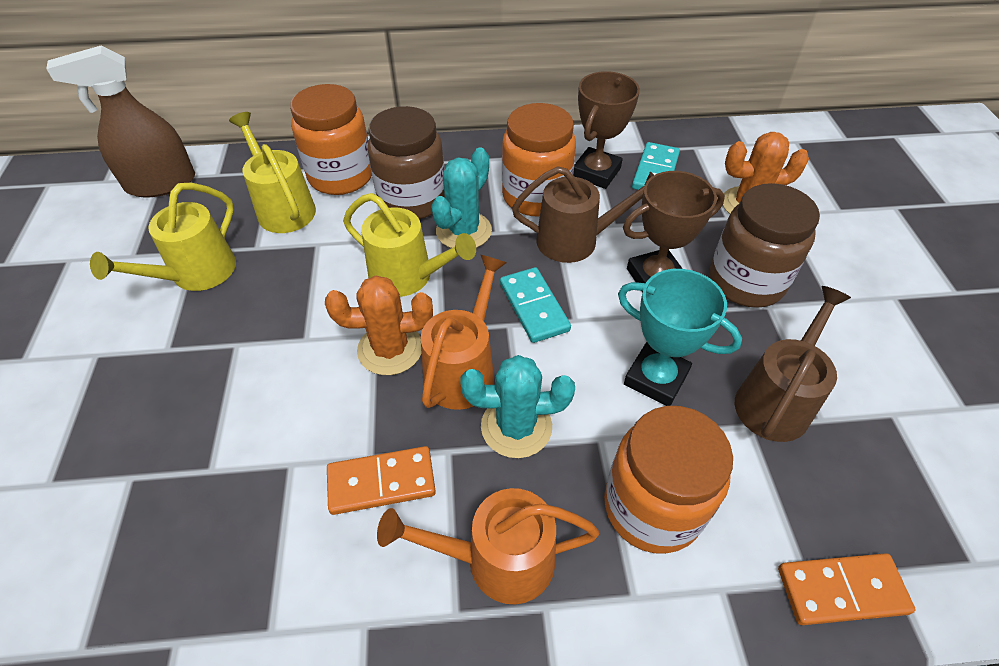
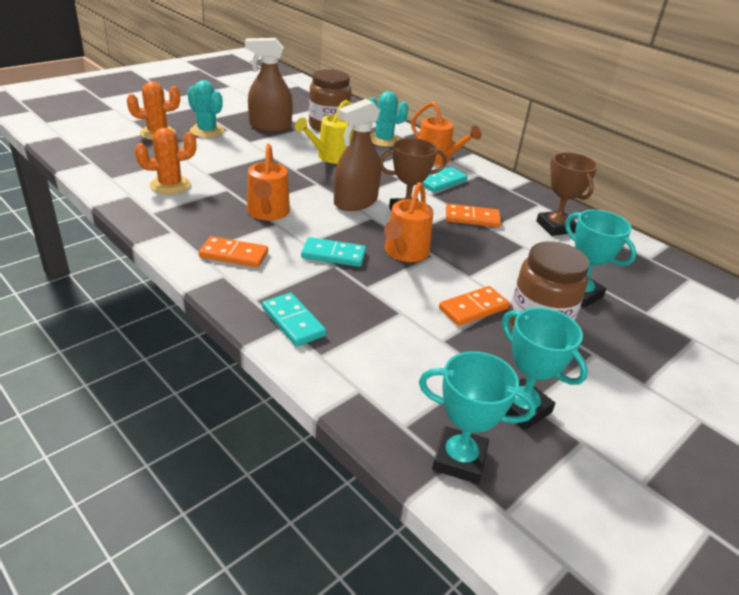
brown spray bottle: [47,45,195,197] = 1 -> [245,38,293,132] [334,99,381,211] = 2
brown watering can: [512,166,654,263] [735,286,851,442] = 2 -> none = 0
orange domino: [327,446,436,515] [778,553,915,625] = 2 -> [199,236,268,267] [439,286,510,326] [446,204,501,227] = 3
orange jar: [290,84,372,195] [502,103,576,217] [604,406,733,554] = 3 -> none = 0
orange watering can: [377,488,599,605] [421,255,506,410] = 2 -> [247,144,290,220] [384,182,433,262] [411,102,481,165] = 3
turquoise domino: [500,267,571,343] [632,142,680,190] = 2 -> [262,293,327,347] [301,237,366,267] [422,167,468,192] = 3
turquoise trophy: [618,269,742,406] = 1 -> [419,351,536,484] [502,307,588,430] [565,210,637,308] = 3
yellow watering can: [90,183,236,291] [229,112,316,233] [343,193,476,297] = 3 -> [295,100,353,164] = 1

